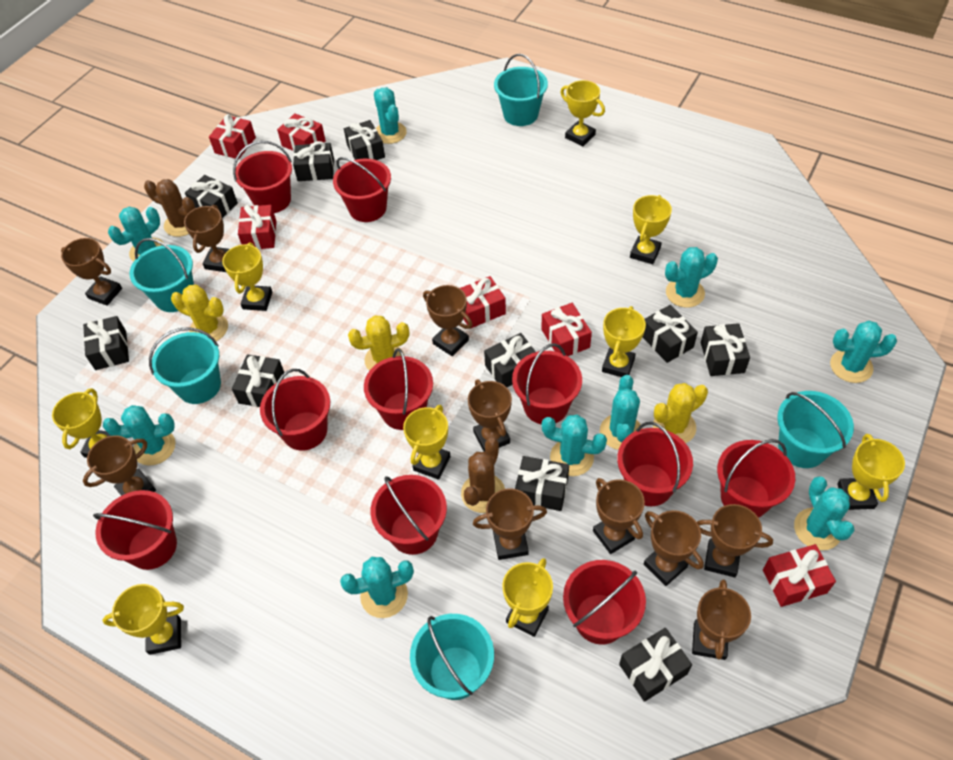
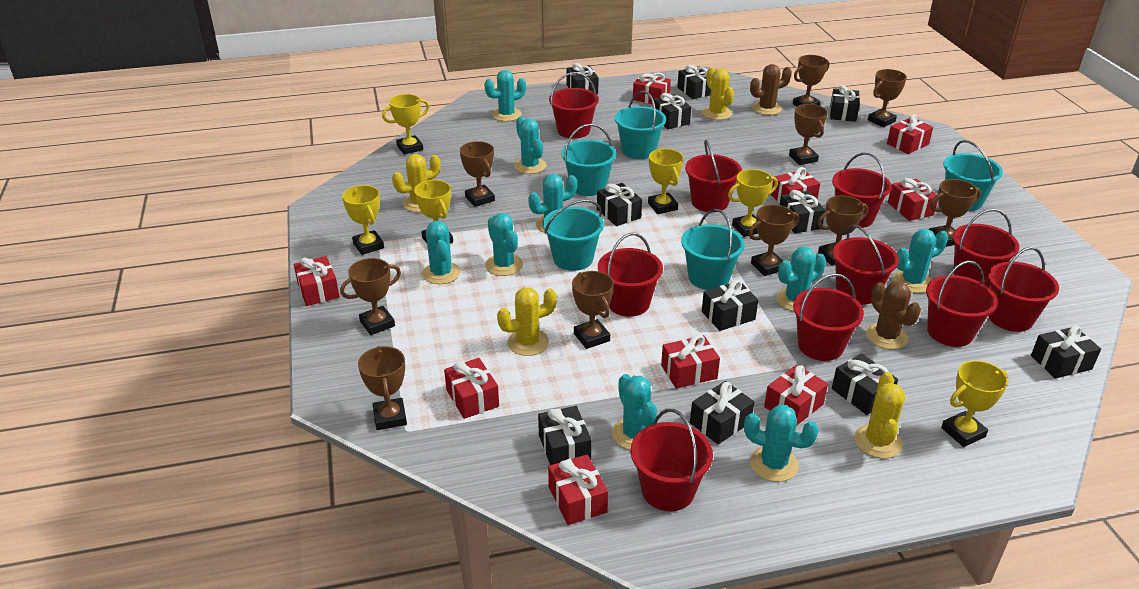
black gift: [83,316,129,370] [185,175,238,218] [232,354,284,407] [293,141,334,181] [344,120,385,160] [484,333,536,387] [515,456,569,511] [619,628,692,702] [643,305,698,363] [701,323,750,376] = 10 -> [538,406,592,465] [567,63,599,94] [597,183,642,226] [653,93,691,129] [677,65,711,99] [690,381,754,444] [702,280,758,331] [780,190,825,233] [830,85,860,122] [832,354,898,415] [1031,325,1101,379] = 11
red gift: [209,114,256,159] [238,205,277,249] [277,113,326,151] [460,276,506,329] [541,303,592,356] [763,544,836,607] = 6 -> [294,256,340,306] [444,358,499,419] [548,454,608,525] [633,73,671,104] [661,334,720,389] [764,365,828,425] [771,167,820,203] [887,114,933,154] [888,178,938,221] = 9
yellow cactus: [171,285,228,341] [348,315,409,371] [653,383,708,443] = 3 -> [392,154,441,212] [497,287,557,356] [702,67,734,120] [854,372,905,458] = 4
yellow trophy: [52,388,111,458] [102,584,184,655] [222,243,272,311] [403,405,451,480] [502,558,553,637] [560,80,605,146] [602,306,646,377] [630,195,672,264] [837,434,905,510] = 9 -> [342,185,384,255] [382,94,429,155] [414,180,453,243] [648,149,684,214] [728,169,778,237] [941,360,1008,447] = 6

